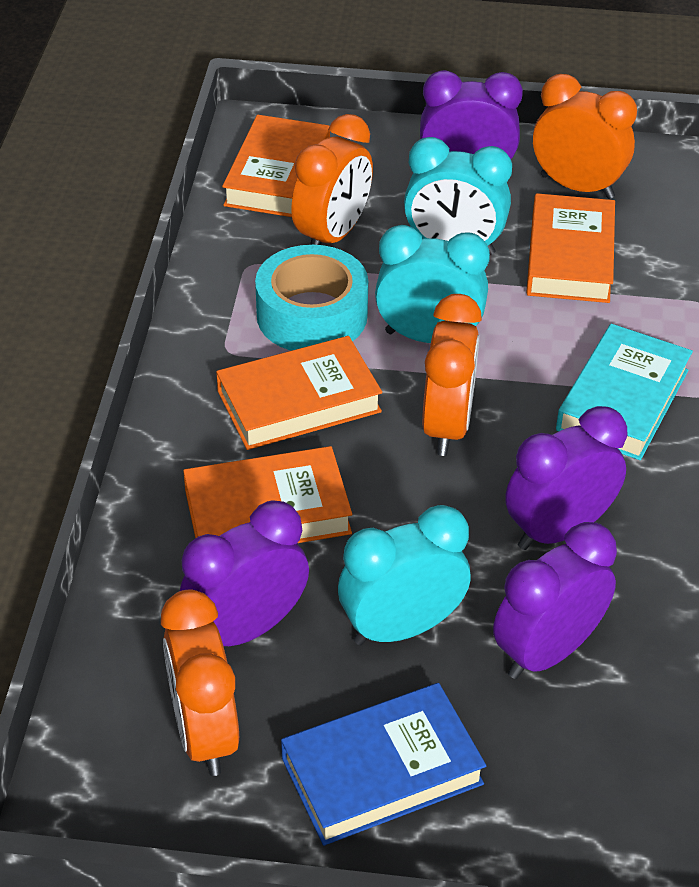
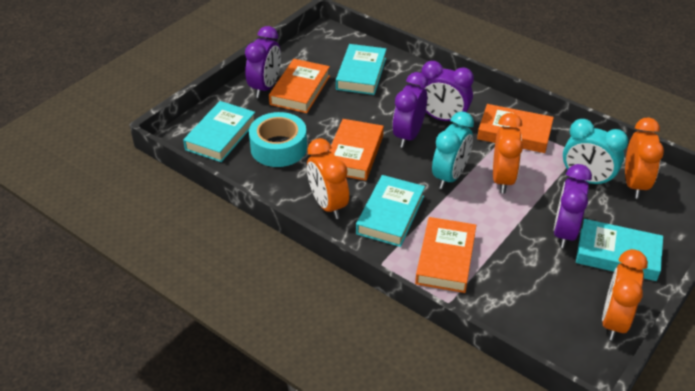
blue book: [281,683,486,846] = 1 -> none = 0
turquoise book: [556,324,693,460] = 1 -> [183,101,255,162] [336,44,386,95] [356,175,425,247] [576,219,663,281] = 4
turquoise clock: [338,505,471,645] [375,225,490,343] [404,137,512,255] = 3 -> [432,111,474,189] [563,119,628,187] = 2

